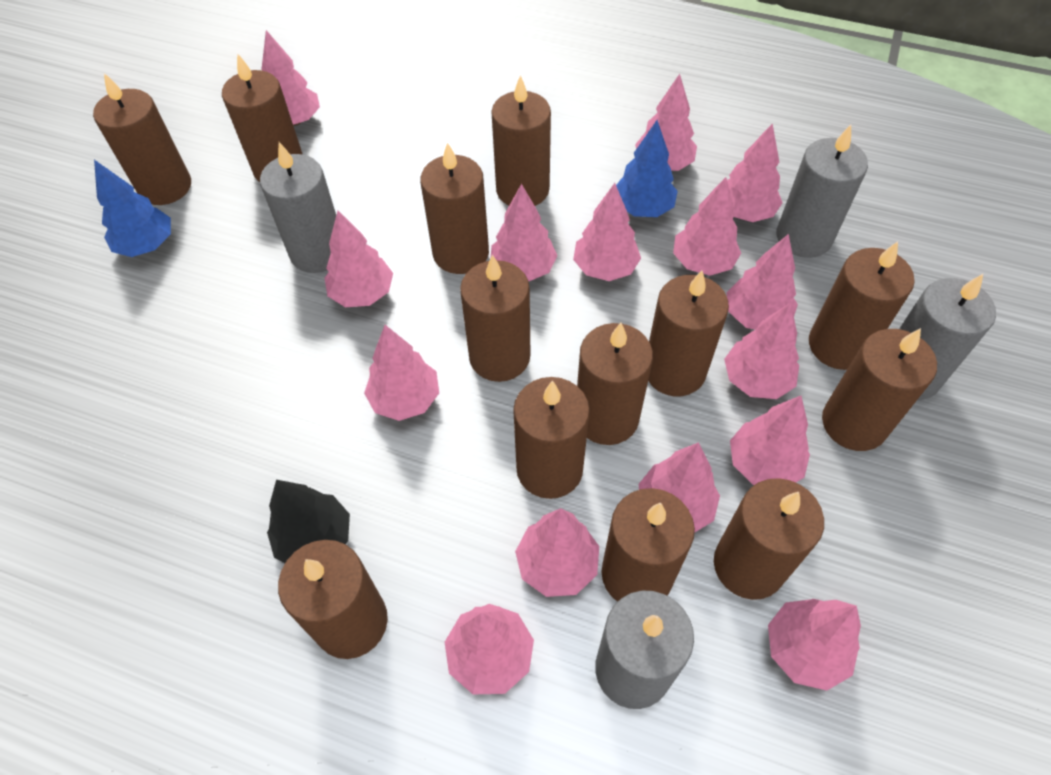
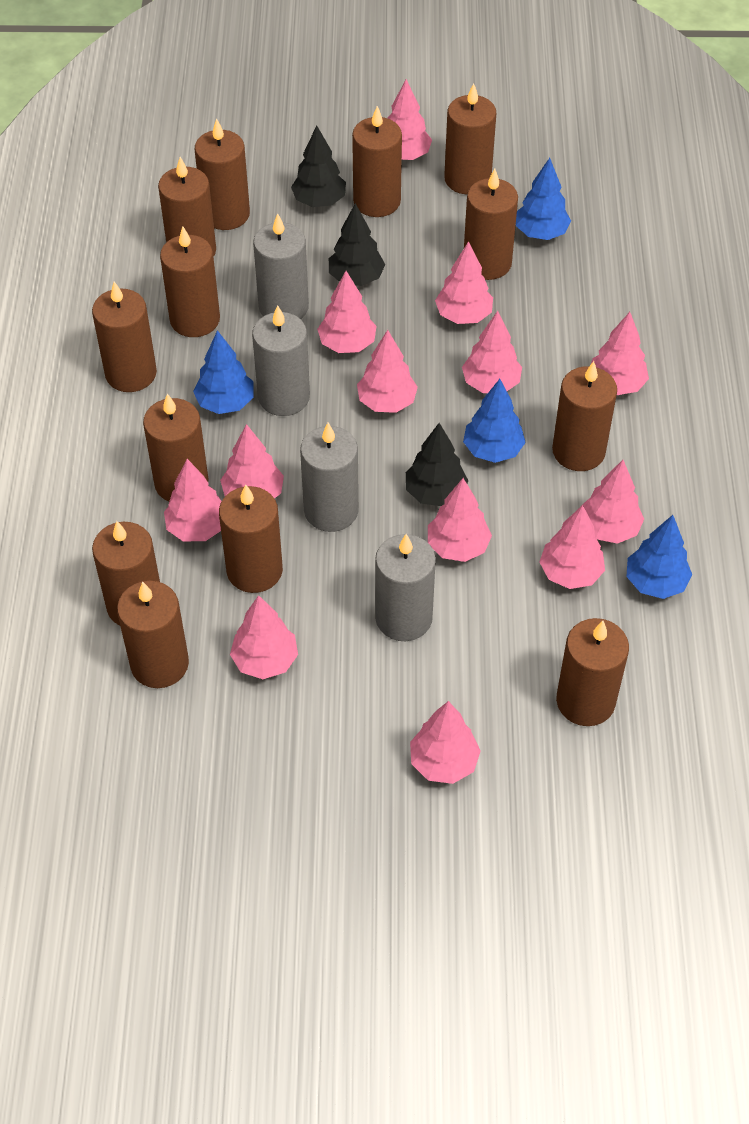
black tree: [267,480,350,563] = 1 -> [291,125,346,207] [329,203,385,286] [406,423,468,506] = 3
blue tree: [94,160,171,257] [616,120,678,217] = 2 -> [193,330,254,414] [463,379,526,463] [516,158,571,240] [626,515,692,599] = 4
pink tree: [261,30,320,126] [325,211,393,307] [364,325,439,421] [445,604,534,694] [491,184,557,281] [515,509,599,597] [573,183,641,281] [635,74,697,171] [638,442,720,533] [673,177,741,276] [724,303,799,399] [727,123,783,222] [727,234,798,329] [730,396,810,485] [768,599,861,691] = 15 -> [164,459,222,541] [220,424,284,499] [230,595,298,679] [317,271,377,353] [357,330,418,413] [387,79,432,160] [410,701,481,784] [428,478,492,562] [435,241,493,324] [462,311,522,393] [539,505,605,589] [581,460,644,544] [591,312,649,395] = 13

